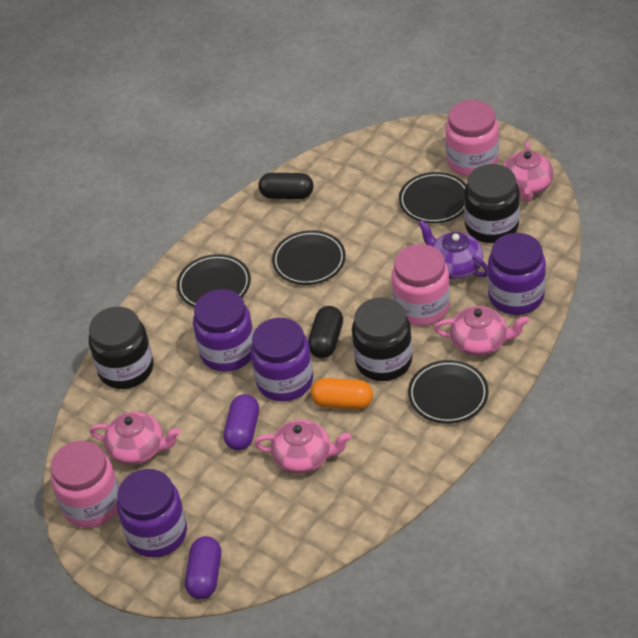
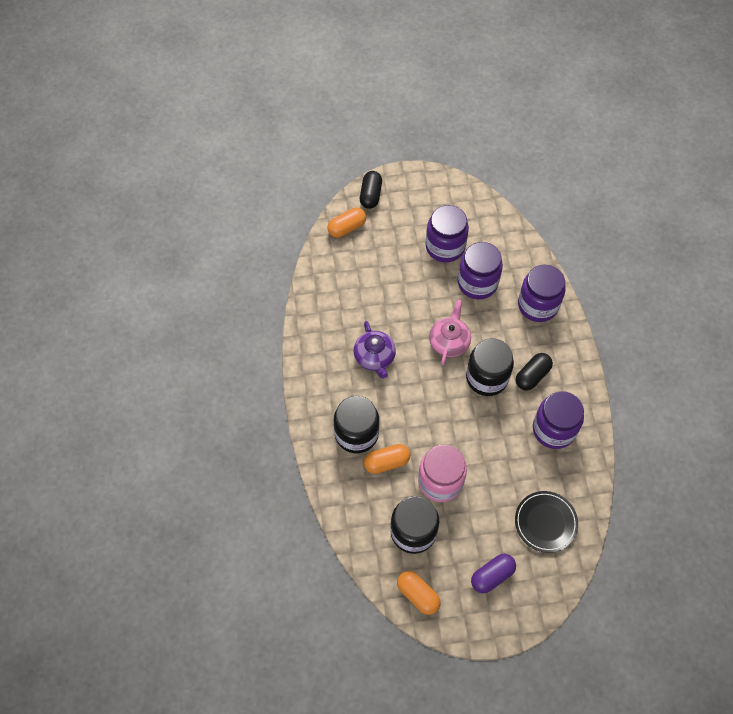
black plate: [177,254,251,307] [272,230,346,285] [399,172,467,224] [408,360,489,424] = 4 -> [515,491,578,553] = 1
orange capsule: [311,378,373,409] = 1 -> [327,207,366,238] [364,444,410,474] [397,571,441,615] = 3
pink jar: [51,441,119,528] [392,244,450,326] [445,100,499,177] = 3 -> [418,445,467,502] = 1
pink teapot: [89,412,180,465] [254,420,351,474] [434,306,529,356] [503,141,554,202] = 4 -> [429,300,471,365] = 1
purple capsule: [185,536,221,599] [224,394,259,450] = 2 -> [471,554,516,593] = 1

